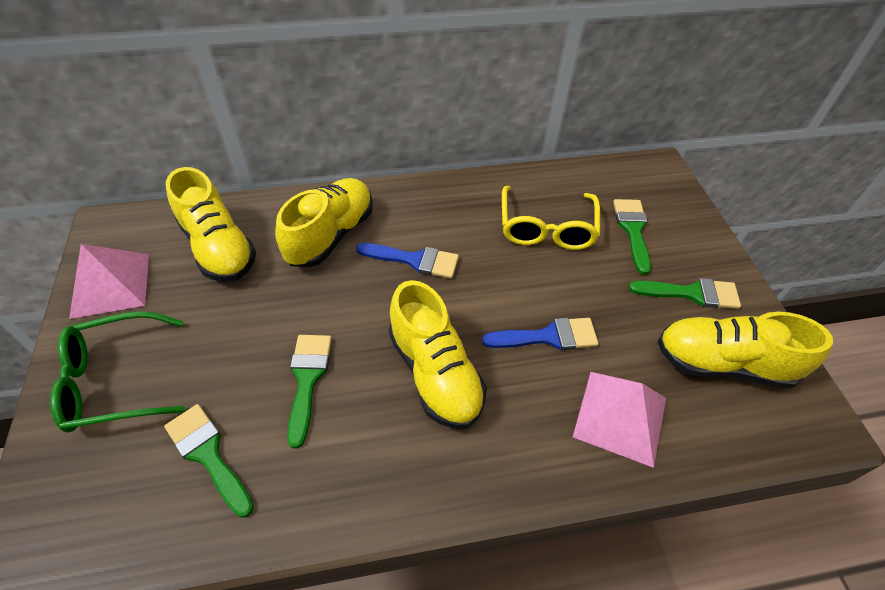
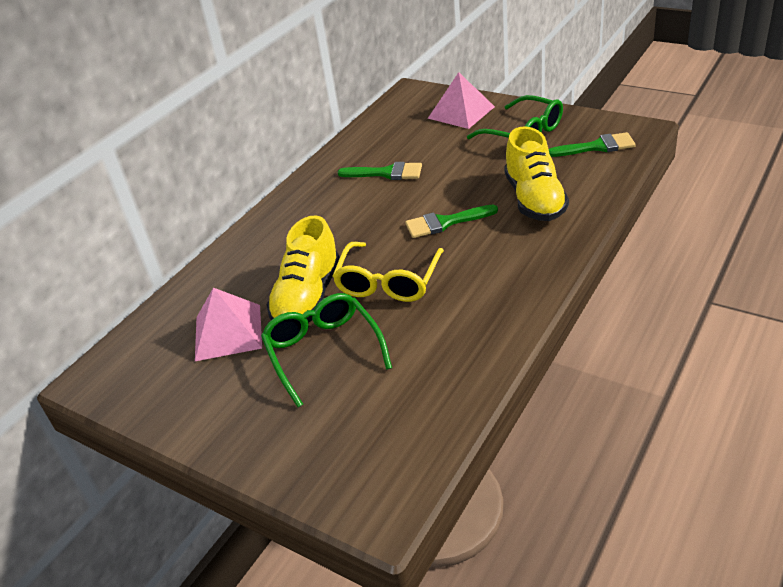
blue brush: [356,243,459,279] [482,318,599,350] = 2 -> none = 0
green brush: [164,404,254,518] [287,335,332,449] [613,199,651,275] [629,278,741,309] = 4 -> [338,162,422,180] [405,205,498,238] [549,132,636,157] = 3
green glasses: [50,311,185,433] = 1 -> [261,293,392,407] [467,95,563,139] = 2
yellow shoe: [166,167,256,282] [275,178,373,267] [389,280,487,429] [657,312,833,389] = 4 -> [267,215,340,323] [504,126,569,221] = 2

